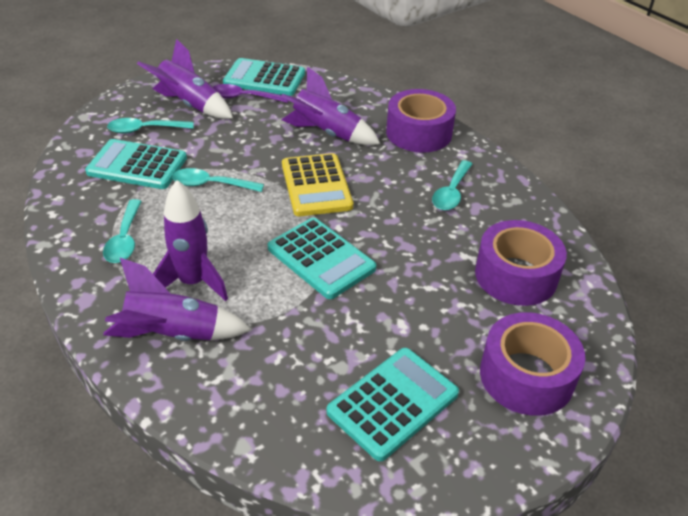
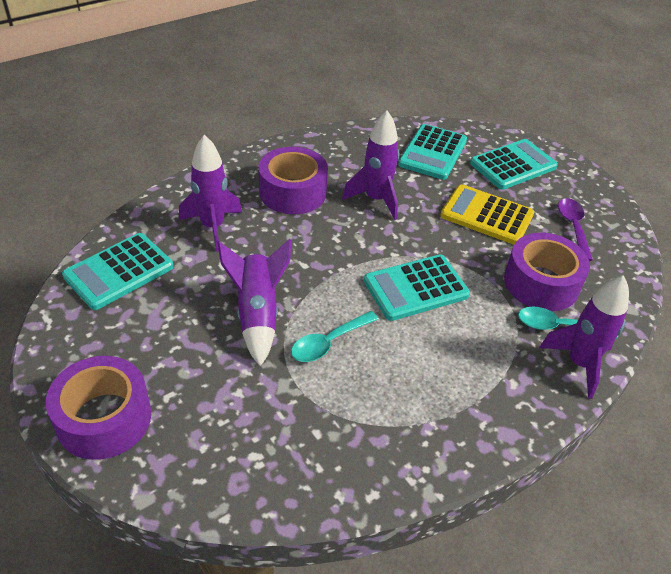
turquoise spoon: [103,199,142,263] [107,118,194,134] [172,168,264,192] [432,160,472,210] = 4 -> [291,311,379,362] [518,307,618,339] = 2

